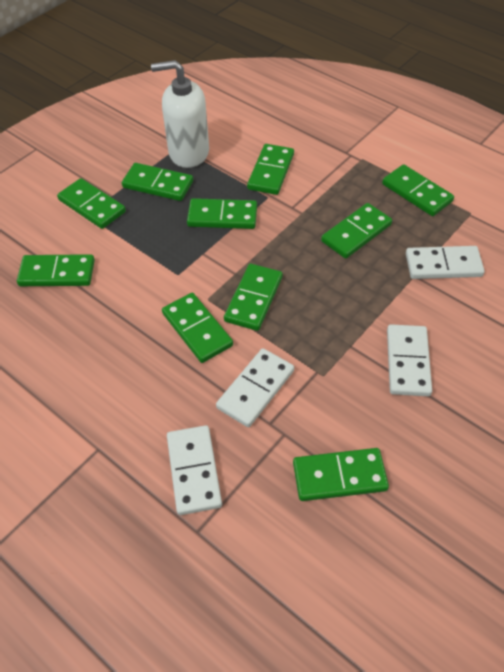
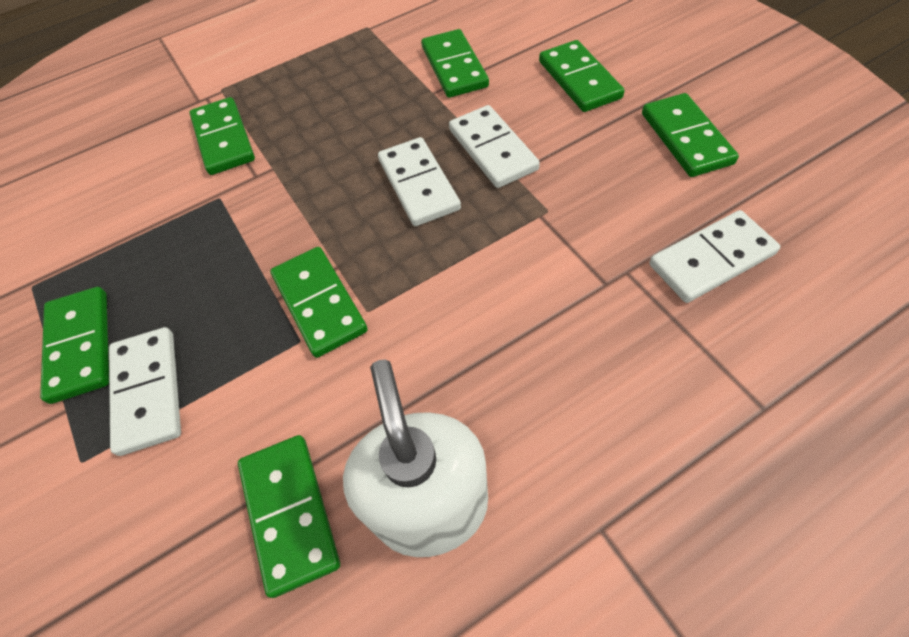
green domino: [17,254,95,286] [57,178,126,229] [122,163,193,201] [162,293,233,363] [187,198,257,229] [224,264,283,331] [247,144,294,195] [293,448,389,501] [321,203,392,259] [382,164,454,216] = 10 -> [40,287,109,404] [189,97,255,175] [238,435,340,598] [270,247,368,358] [421,29,489,98] [539,40,625,112] [642,93,739,177] = 7

